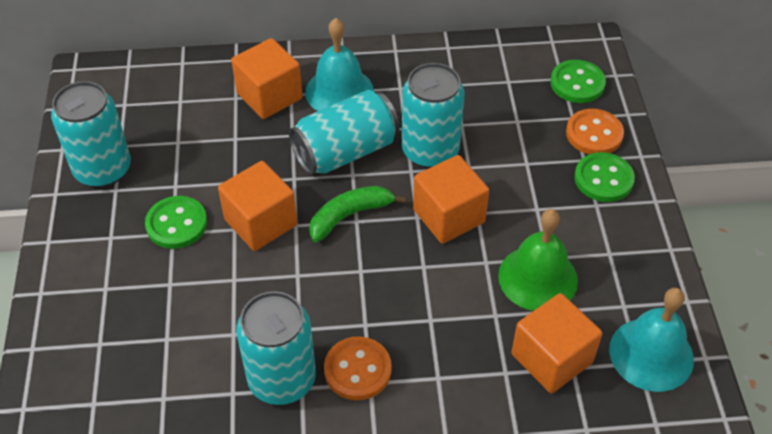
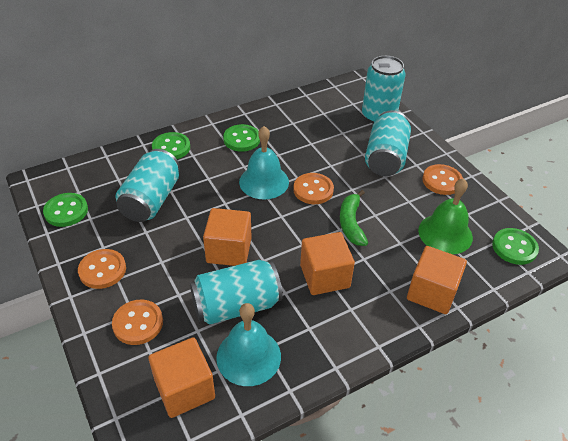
green button: [145,196,207,249] [550,60,606,103] [574,152,635,202] = 3 -> [43,193,88,227] [152,132,190,159] [223,124,260,152] [492,228,539,265] = 4
orange button: [324,336,392,400] [566,109,624,154] = 2 -> [78,249,126,289] [112,300,163,345] [293,173,334,204] [422,164,463,195] = 4

